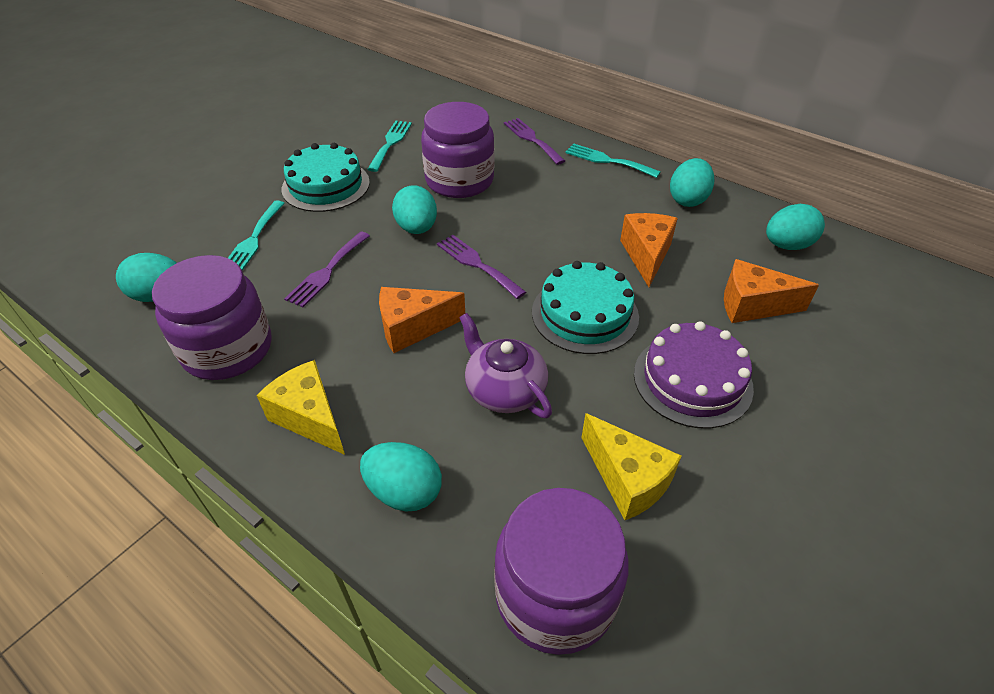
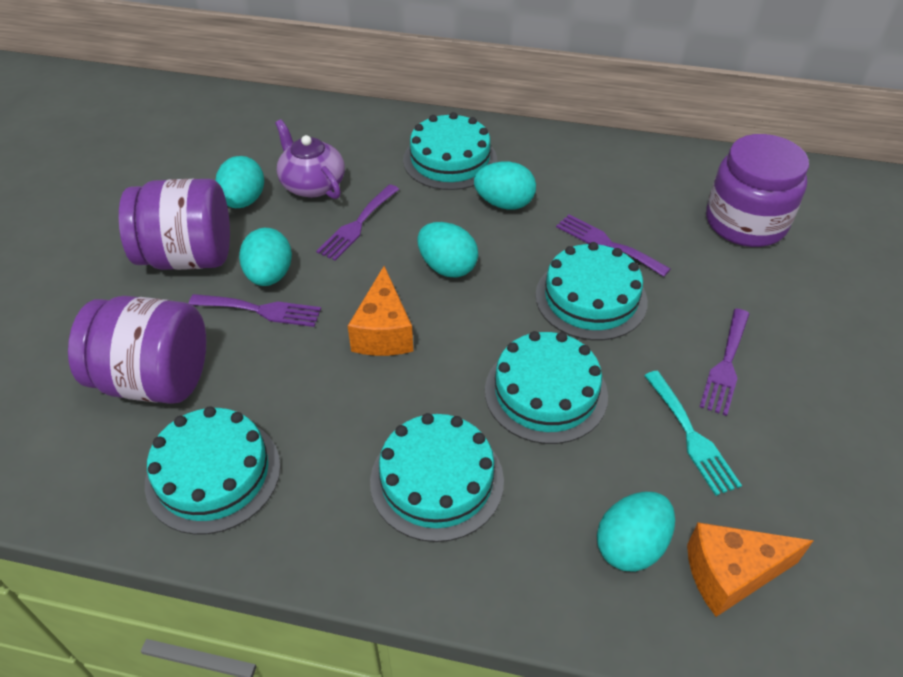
orange cheese: [379,287,465,353] [620,213,678,287] [724,259,819,323] = 3 -> [348,266,413,356] [687,522,813,617] = 2
purple cake: [634,321,754,428] = 1 -> none = 0
purple fork: [284,231,370,308] [437,235,526,299] [504,118,565,165] = 3 -> [189,294,321,327] [316,184,399,261] [556,214,671,277] [700,309,749,416] = 4
turquoise cake: [282,143,370,212] [532,261,639,354] = 2 -> [145,406,280,535] [370,413,504,542] [403,112,497,190] [485,331,608,444] [535,242,648,340] = 5
turquoise fork: [228,201,285,271] [367,121,412,172] [565,144,661,178] = 3 -> [644,371,742,496] = 1
yellow cheese: [256,360,345,455] [581,413,682,520] = 2 -> none = 0

